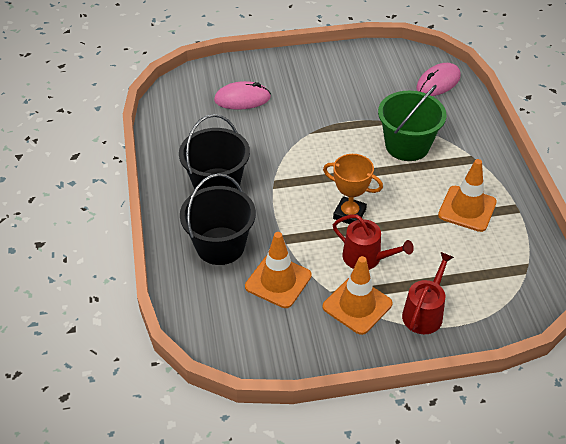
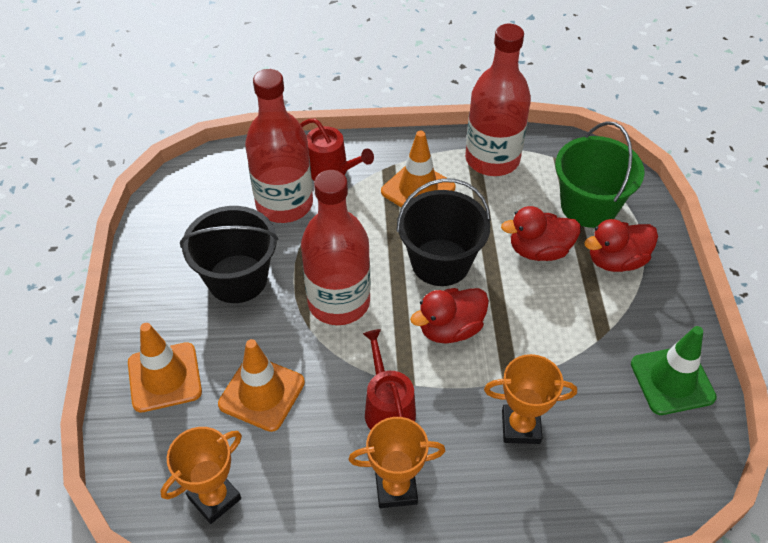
green traffic cone: none = 0 -> [631,326,717,415] = 1
orange trophy: [323,154,383,224] = 1 -> [161,427,242,524] [349,417,445,508] [484,354,577,444] = 3
pink mouse: [214,81,271,110] [416,63,461,96] = 2 -> none = 0
red bottle: none = 0 -> [245,69,313,223] [301,170,371,325] [465,24,531,176] = 3
red duck: none = 0 -> [410,288,489,343] [501,206,581,261] [584,219,658,272] = 3

